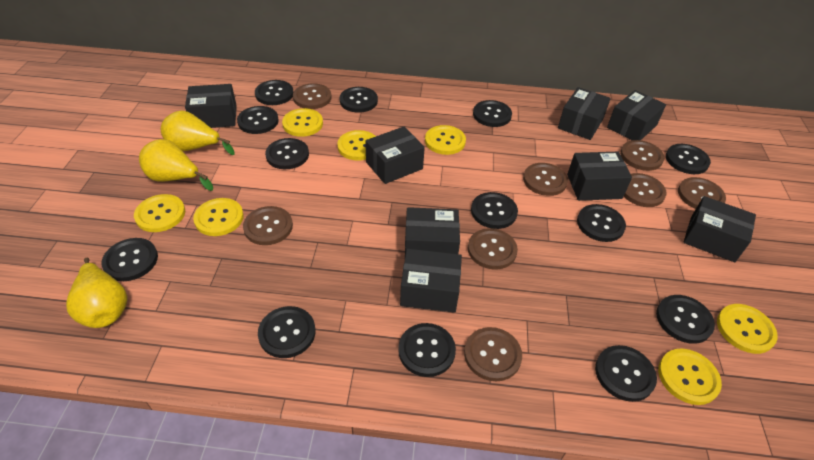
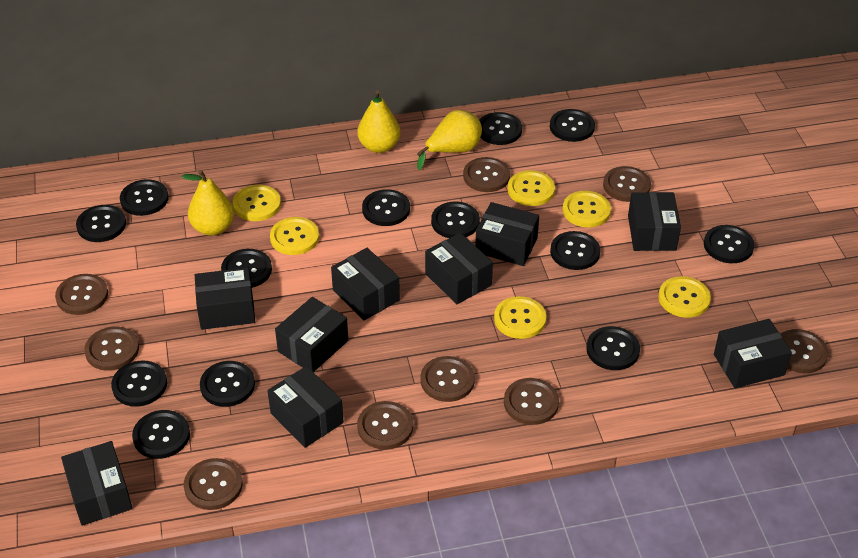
black box: [185,84,237,128] [365,127,425,184] [400,249,462,313] [405,207,460,256] [558,87,611,140] [567,152,632,201] [607,90,666,140] [684,196,756,262] = 8 -> [61,441,132,526] [195,268,255,330] [267,366,344,448] [275,297,348,372] [331,248,400,320] [425,233,493,304] [475,202,539,266] [628,192,681,251] [714,319,792,388] = 9
brown button: [243,206,293,245] [293,83,332,109] [464,327,522,381] [468,228,518,270] [523,163,568,196] [620,140,664,171] [624,173,666,207] [678,177,726,209] = 8 -> [55,274,108,315] [84,326,139,371] [184,458,243,510] [357,401,413,450] [420,356,475,402] [463,157,510,192] [504,378,559,425] [603,166,651,202] [781,329,829,373] = 9
yellow button: [134,194,185,232] [193,198,244,236] [282,108,323,137] [337,130,376,161] [425,125,466,155] [658,348,722,405] [717,304,778,354] = 7 -> [233,185,281,221] [270,217,319,255] [494,296,546,339] [508,170,555,206] [563,191,611,227] [658,276,711,318] = 6

